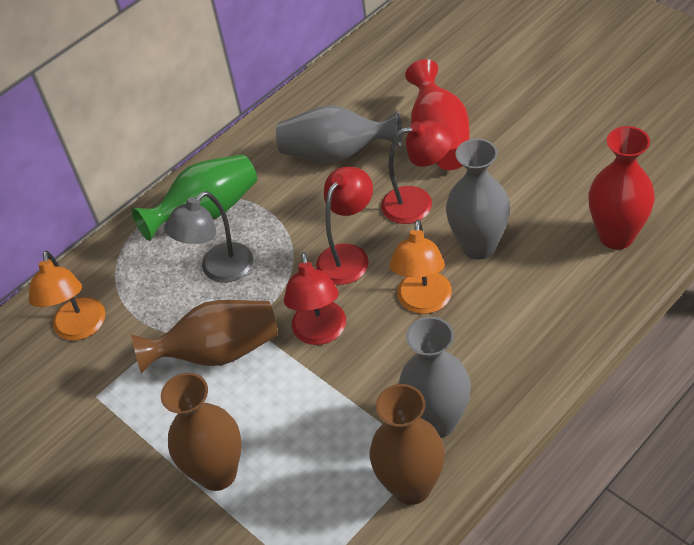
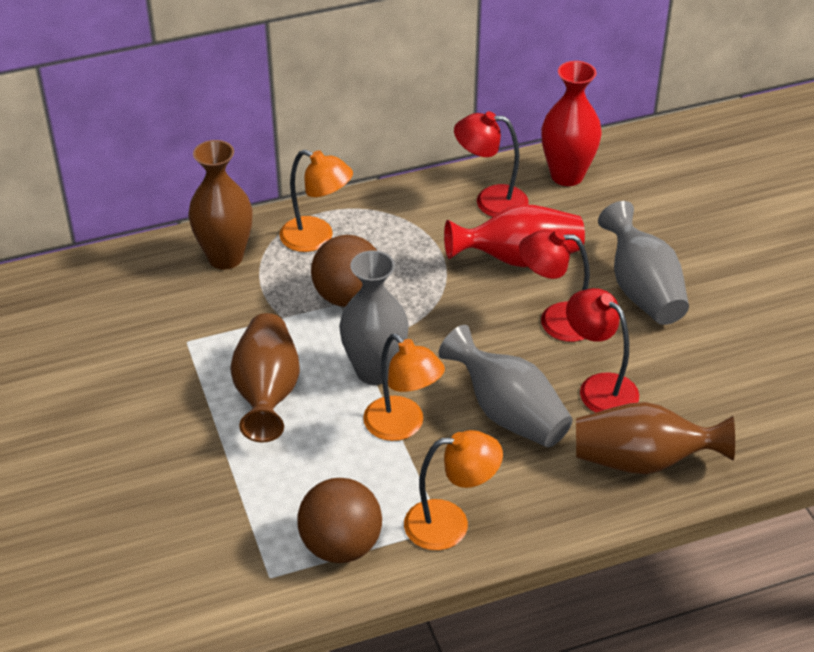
brown ball: none = 0 -> [297,478,382,563] [311,235,377,307] = 2
green vase: [131,154,257,241] = 1 -> none = 0
grey lamp: [164,191,253,283] = 1 -> none = 0
orange lamp: [29,251,105,341] [390,220,452,314] = 2 -> [279,150,353,252] [363,334,445,441] [404,430,503,550] = 3

